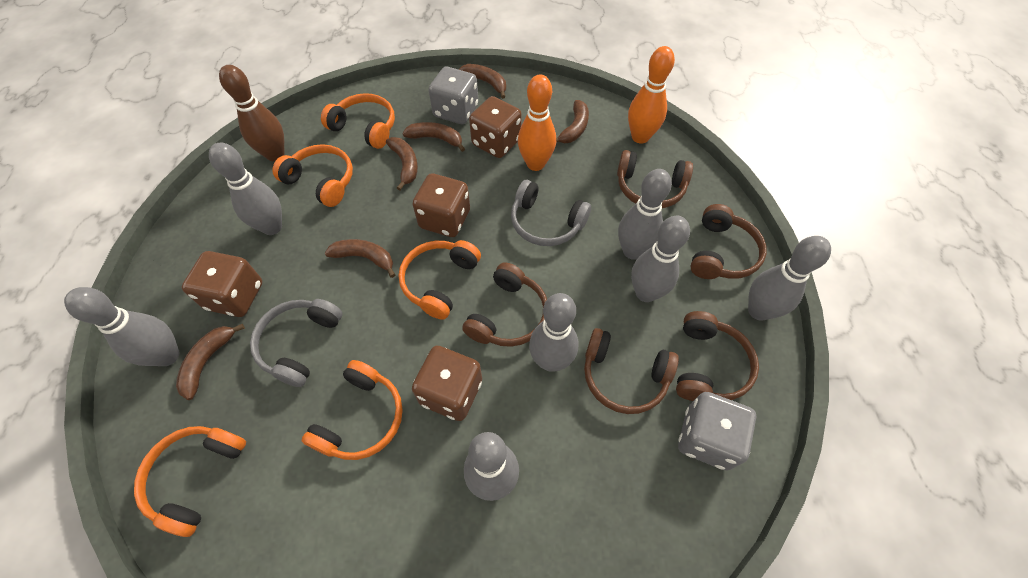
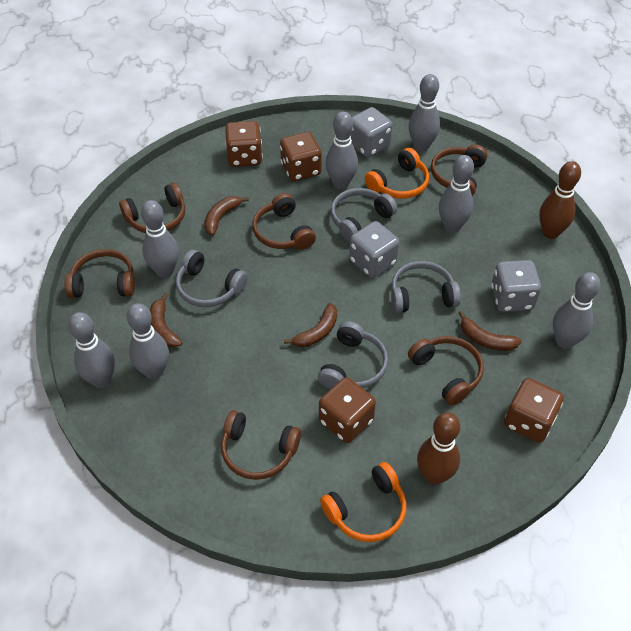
brown banana: [176,324,245,400] [325,239,395,278] [386,137,418,190] [402,122,465,152] [458,64,506,99] [556,100,589,143] = 6 -> [150,293,182,348] [204,196,249,236] [284,303,337,347] [459,311,522,351] = 4
brown bowling pin: [219,65,285,161] = 1 -> [417,412,460,485] [539,161,581,239] = 2
brown headphones: [462,262,547,347] [584,328,679,414] [617,150,693,208] [676,311,759,401] [690,204,767,279] = 5 -> [64,249,135,298] [119,183,185,233] [221,410,301,480] [252,193,316,250] [408,336,484,405] [431,144,487,196] = 6
grey dice: [429,67,479,124] [678,392,756,470] = 2 -> [349,221,399,278] [350,107,392,158] [491,260,541,312] = 3
grey headphones: [250,299,342,387] [511,180,591,246] = 2 -> [176,250,247,307] [318,321,388,389] [331,188,397,242] [391,261,461,313] = 4
orange bowling pin: [518,74,556,171] [628,46,675,144] = 2 -> none = 0
orange headphones: [134,426,246,537] [272,144,353,207] [301,360,403,460] [321,93,395,149] [398,240,481,320] = 5 -> [320,462,407,542] [365,148,429,199] = 2

